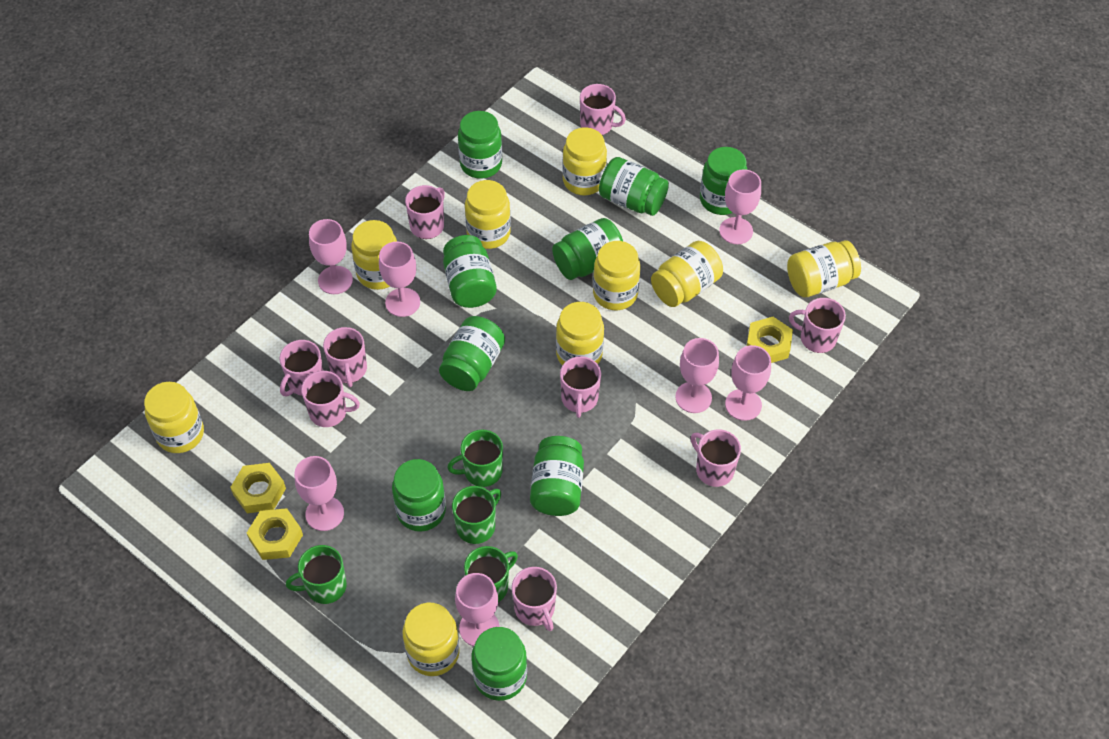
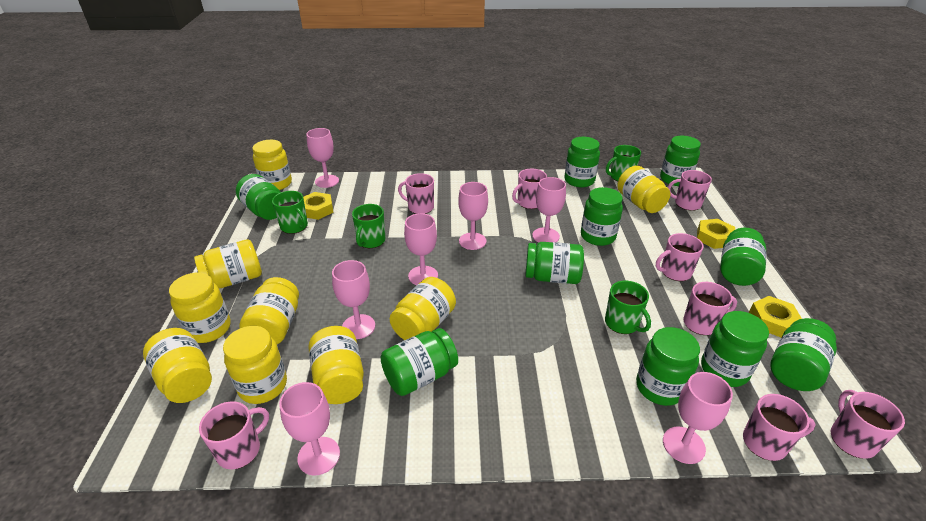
green jar: [392,459,446,532] [439,316,505,391] [443,235,497,308] [458,111,502,179] [471,627,527,701] [530,436,584,516] [552,218,623,280] [599,157,669,216] [700,147,747,215] = 9 -> [236,174,281,220] [381,328,458,396] [525,242,584,284] [564,137,600,187] [581,187,623,246] [636,327,700,406] [660,136,701,186] [701,311,769,387] [720,228,766,286] [770,318,837,391] = 10
pink mug: [279,340,323,396] [301,371,360,427] [323,327,367,387] [405,185,445,239] [512,567,557,631] [560,356,601,418] [580,84,626,135] [691,429,741,487] [789,298,846,353] = 9 -> [199,401,269,469] [398,173,434,214] [512,169,547,209] [656,233,704,281] [667,170,712,211] [683,282,737,335] [743,394,816,461] [831,390,905,459] = 8

